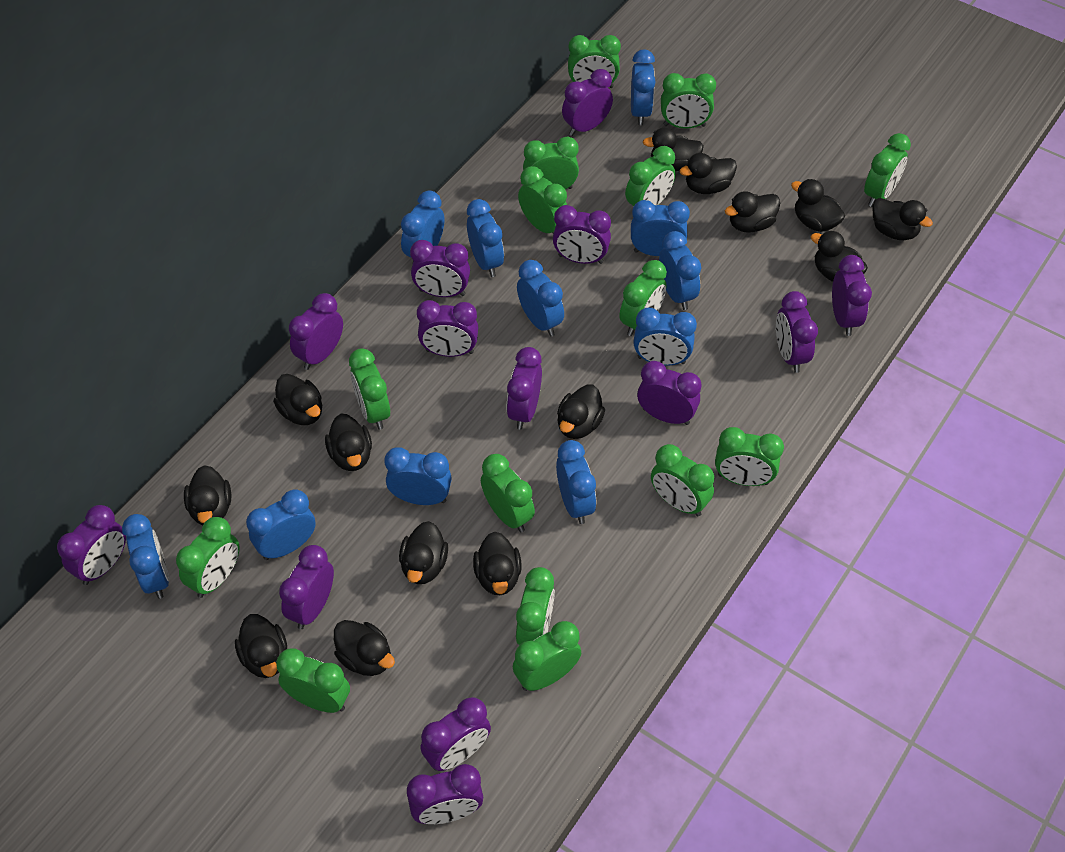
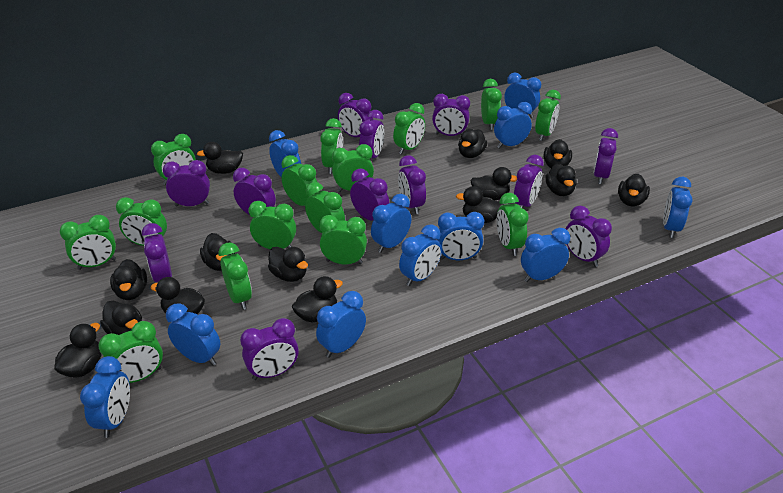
purple clock: [57,505,126,585] [279,545,334,629] [289,293,343,370] [407,764,483,824] [410,240,470,297] [417,300,478,357] [421,697,491,771] [506,347,542,430] [553,205,611,264] [562,69,613,136] [637,361,701,425] [776,291,818,373] [832,255,872,336] = 13 -> [142,223,172,283] [163,160,210,206] [233,168,276,215] [240,318,299,380] [338,93,373,137] [350,169,389,220] [359,110,384,158] [398,155,426,214] [432,94,470,136] [514,155,544,209] [566,206,612,267] [594,128,618,184] = 12

